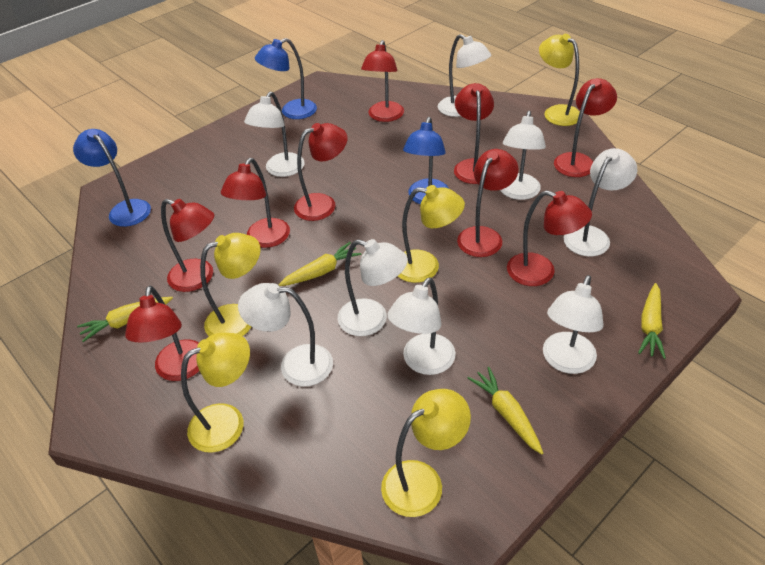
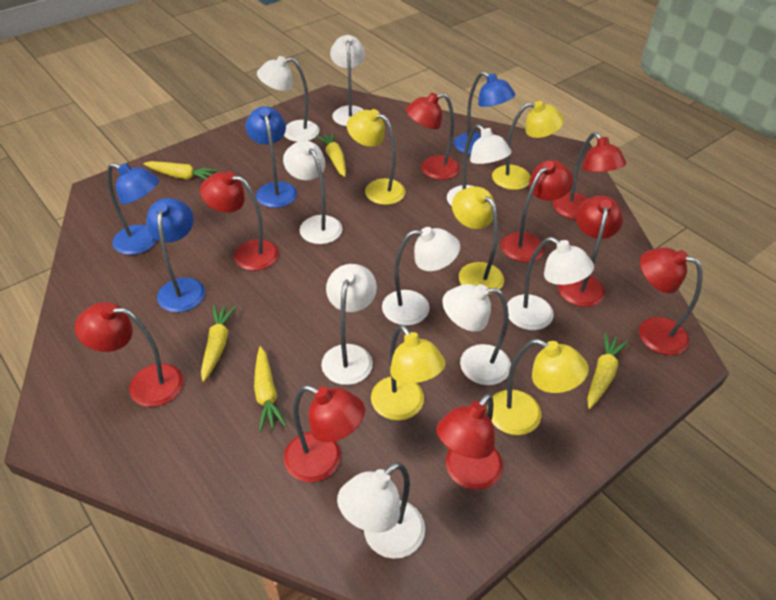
blue lamp: [73,129,151,227] [255,38,317,119] [403,117,449,204] = 3 -> [107,163,159,255] [146,198,205,312] [245,106,297,208] [453,71,515,155] = 4
white lamp: [238,283,333,386] [244,91,305,177] [338,239,408,336] [387,278,456,375] [438,34,491,117] [500,111,546,200] [543,275,603,374] [564,148,637,256] = 8 -> [257,56,319,142] [283,140,343,244] [321,264,377,385] [330,35,365,126] [337,462,425,559] [382,227,460,325] [442,284,511,385] [447,124,511,206] [507,237,594,330] = 9
yellow carrot: [77,297,173,342] [278,242,361,286] [467,367,543,454] [638,283,666,359] = 4 -> [143,161,218,180] [201,305,237,382] [254,346,287,432] [316,132,346,177] [587,333,628,409] = 5

